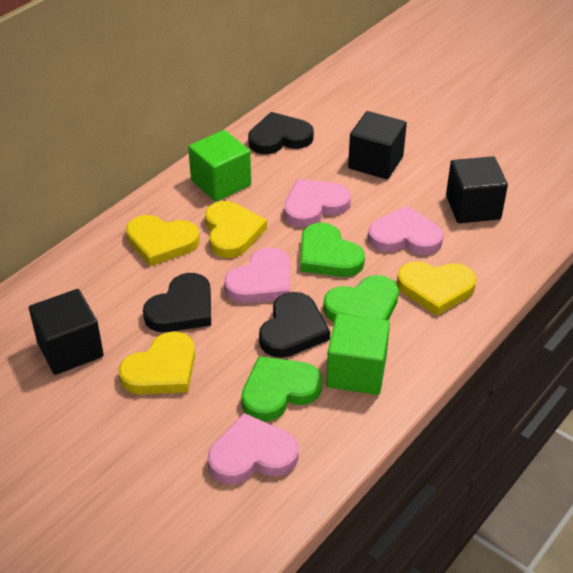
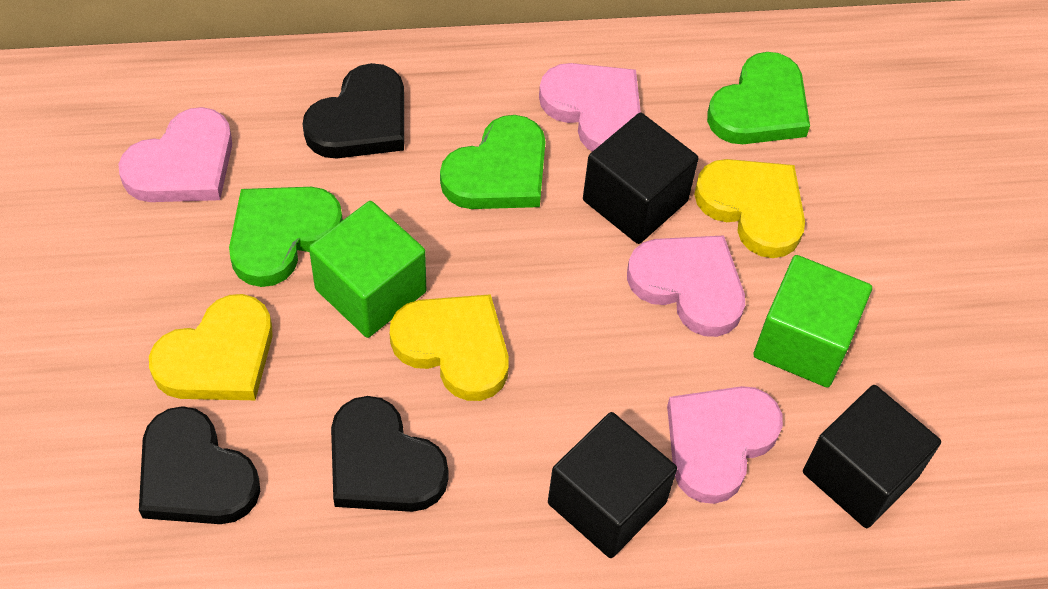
yellow heart: [119,331,195,394] [126,215,200,266] [205,201,267,258] [397,261,476,316] = 4 -> [149,294,273,400] [390,294,509,401] [694,159,805,258] = 3

